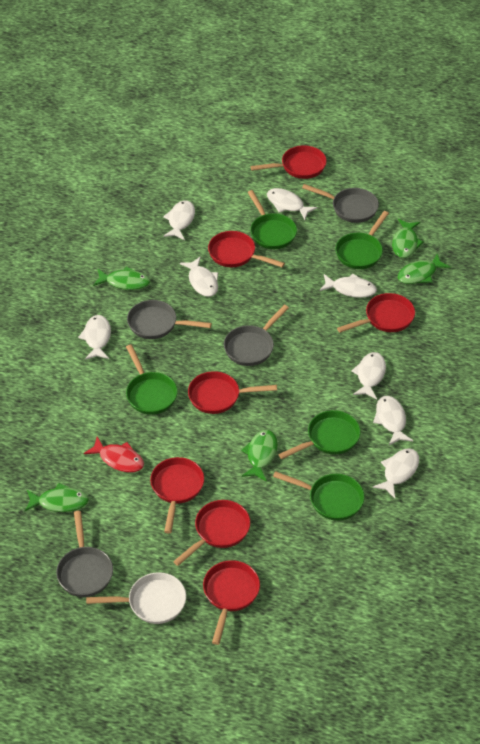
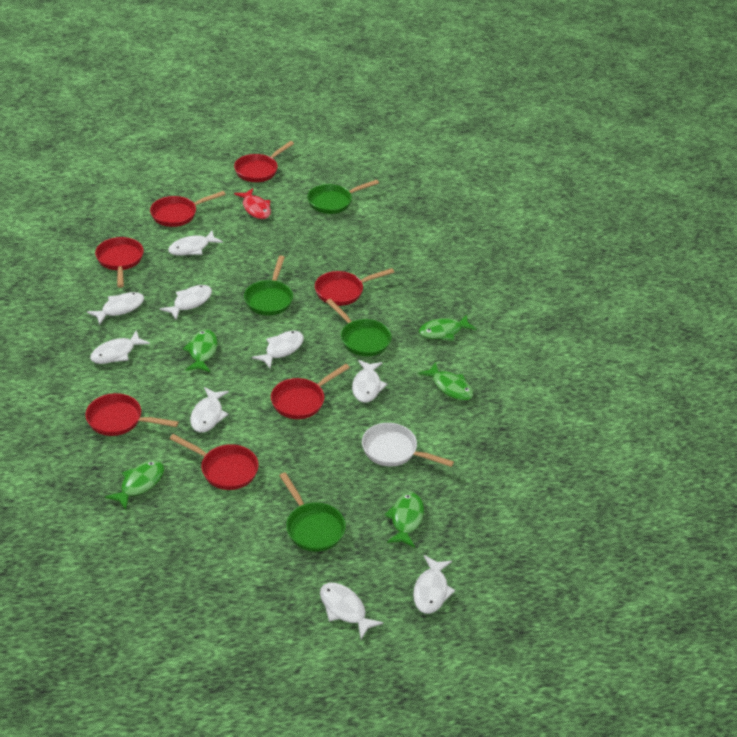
green pan: [126,345,178,415] [248,190,297,249] [273,471,365,521] [278,410,361,459] [335,211,389,269] = 5 -> [244,256,293,316] [279,472,346,552] [307,180,379,214] [326,299,392,356] = 4
grey pan: [56,511,113,597] [127,300,212,339] [224,305,289,366] [302,184,379,223] = 4 -> none = 0
white fish: [78,315,111,360] [163,200,195,240] [180,256,218,297] [267,188,318,220] [319,273,377,298] [351,352,386,400] [373,396,413,445] [373,448,419,498] = 8 -> [87,292,144,325] [90,330,150,364] [160,285,212,320] [168,231,223,256] [190,387,229,433] [252,331,304,368] [320,583,383,639] [352,360,387,403] [413,555,455,614] = 9

